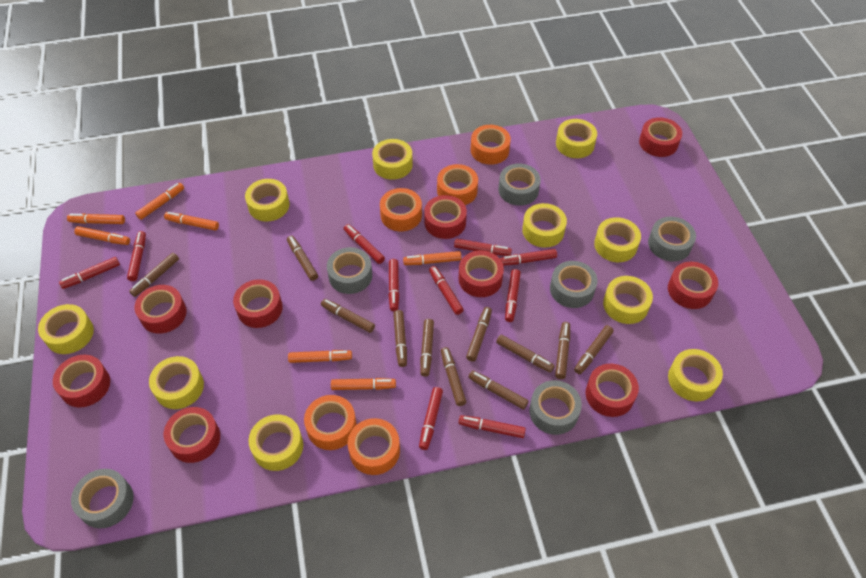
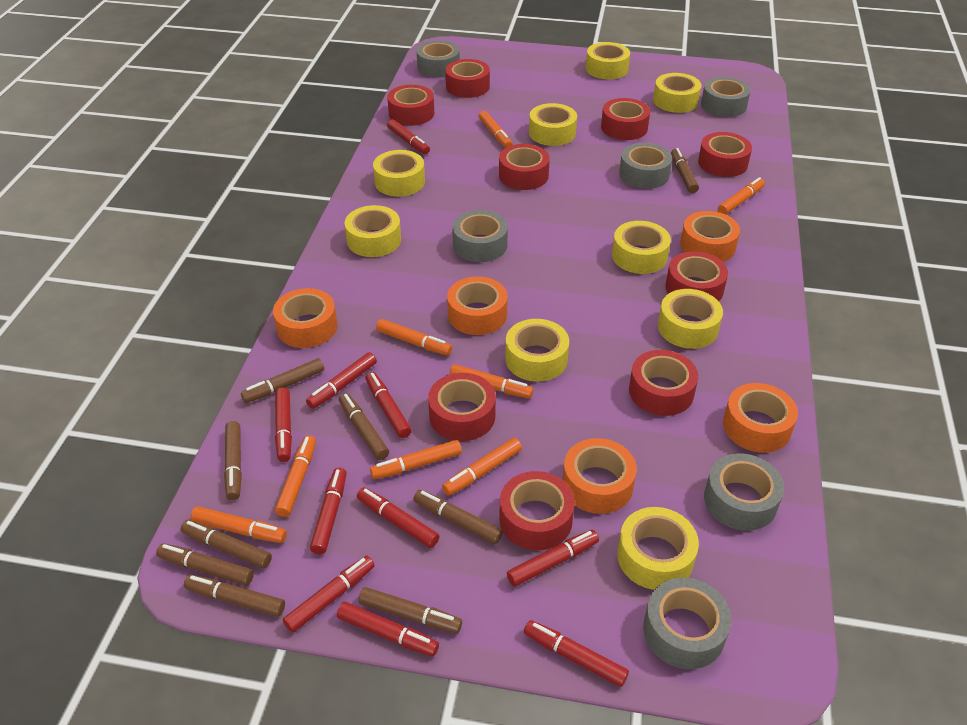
brown marker: [129,253,179,297] [287,236,318,281] [321,299,375,333] [393,310,407,367] [420,319,434,377] [441,347,466,406] [466,307,492,362] [468,370,529,410] [496,335,555,373] [555,322,570,379] [574,325,614,374] = 11 -> [156,543,254,586] [181,520,272,569] [184,575,285,617] [224,421,242,500] [241,358,324,403] [339,393,389,460] [358,587,462,634] [413,490,503,544] [671,148,699,193] = 9
orange marker: [67,213,125,224] [74,226,130,245] [135,183,184,220] [164,212,219,231] [288,350,352,363] [331,378,396,390] [403,251,461,265] = 7 -> [191,506,287,543] [275,435,316,517] [370,440,462,479] [376,319,452,356] [442,438,522,496] [450,364,534,399] [478,111,512,148] [718,177,765,215] = 8
yellow tape: [38,304,94,354] [149,356,204,409] [245,179,290,221] [248,414,303,471] [372,139,413,180] [522,203,567,248] [556,119,597,158] [594,217,641,262] [603,276,653,324] [668,349,723,402] = 10 -> [345,205,401,257] [373,150,425,197] [505,319,569,382] [529,103,577,146] [586,42,630,79] [612,221,671,274] [617,507,699,590] [653,73,701,113] [658,289,723,349] = 9

